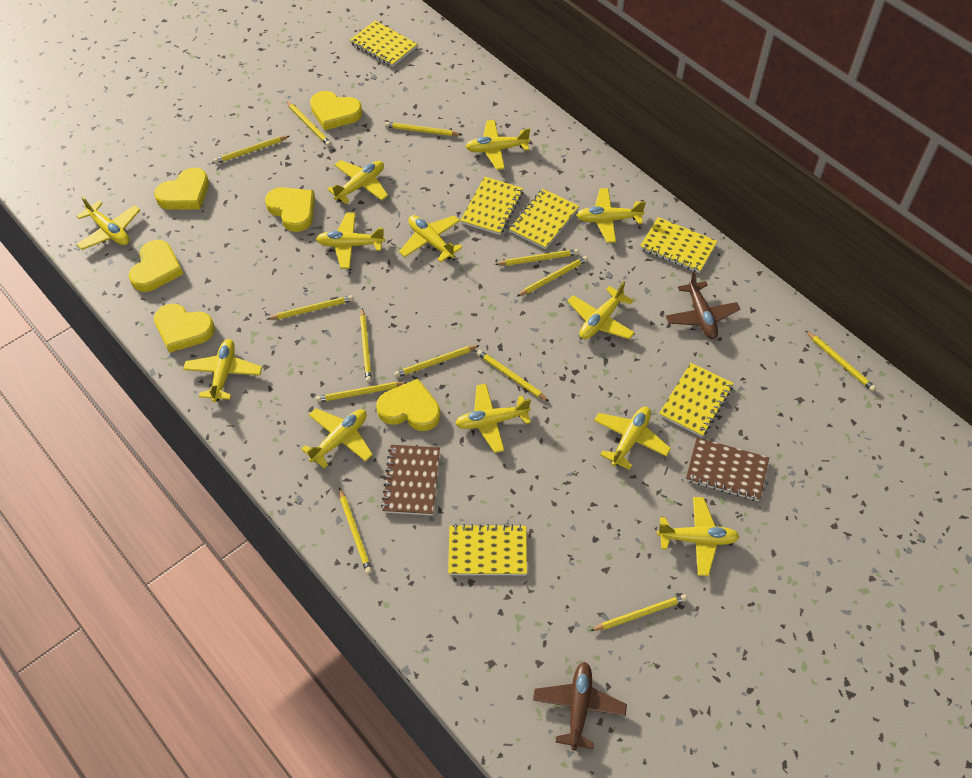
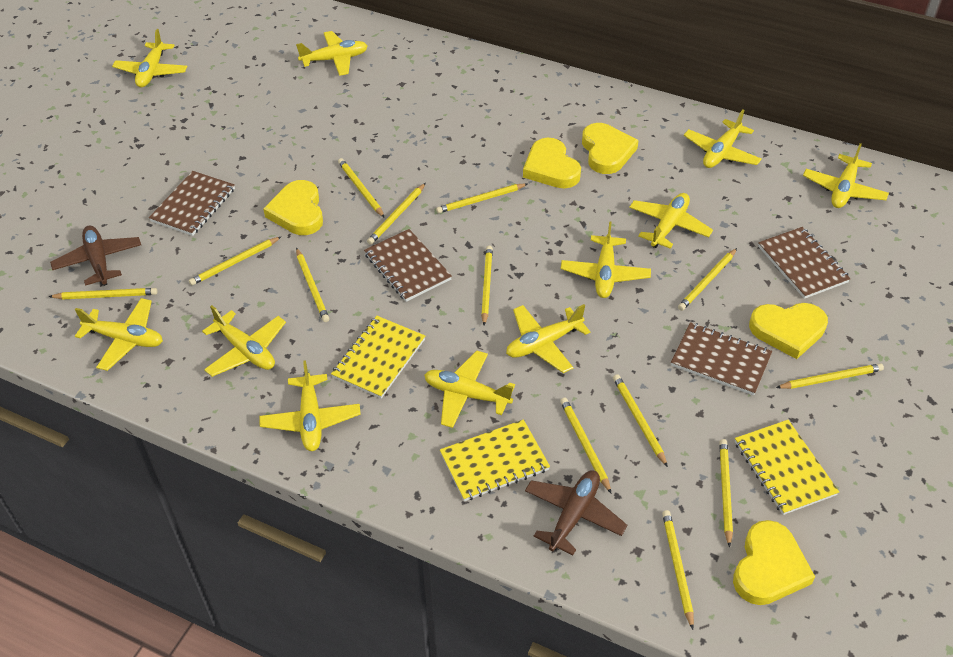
brown notebook: [381,445,440,516] [686,437,769,501] = 2 -> [149,171,235,236] [364,229,452,302] [671,322,772,396] [758,227,851,299] = 4
yellow heart: [129,240,183,292] [154,168,209,210] [154,304,215,353] [265,187,315,232] [310,91,362,130] [376,379,440,431] = 6 -> [263,180,323,235] [523,138,581,188] [582,123,639,174] [733,520,815,605] [749,303,828,359] = 5
yellow notebook: [350,20,417,67] [448,524,527,575] [460,177,524,235] [509,189,579,249] [640,217,717,273] [659,363,734,437] = 6 -> [331,316,425,399] [440,419,550,501] [735,420,839,515] = 3
yellow plane: [76,196,140,250] [183,339,262,402] [301,408,373,468] [316,212,385,269] [327,160,388,204] [399,215,463,263] [455,384,531,453] [466,120,530,170] [567,281,635,339] [576,188,646,243] [594,407,671,470] [657,497,740,576] = 12 -> [75,298,163,371] [112,29,187,87] [202,305,286,377] [259,360,361,451] [296,31,368,76] [424,351,515,428] [506,304,590,373] [561,221,651,298] [629,193,713,249] [684,110,762,168] [803,143,889,208] = 11

